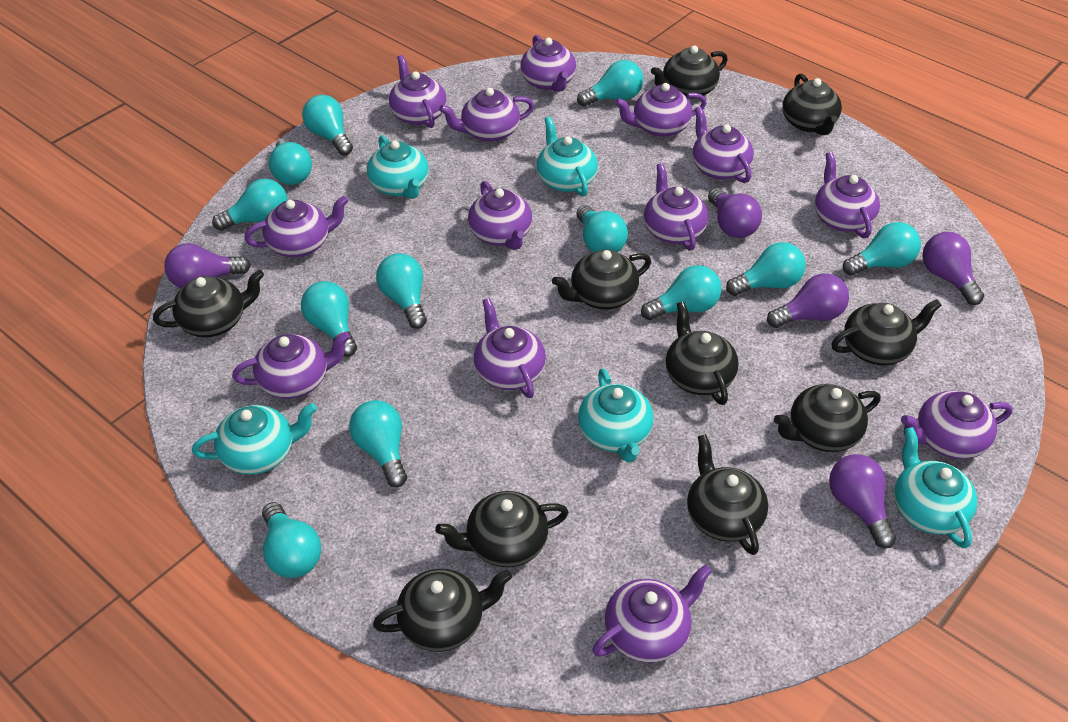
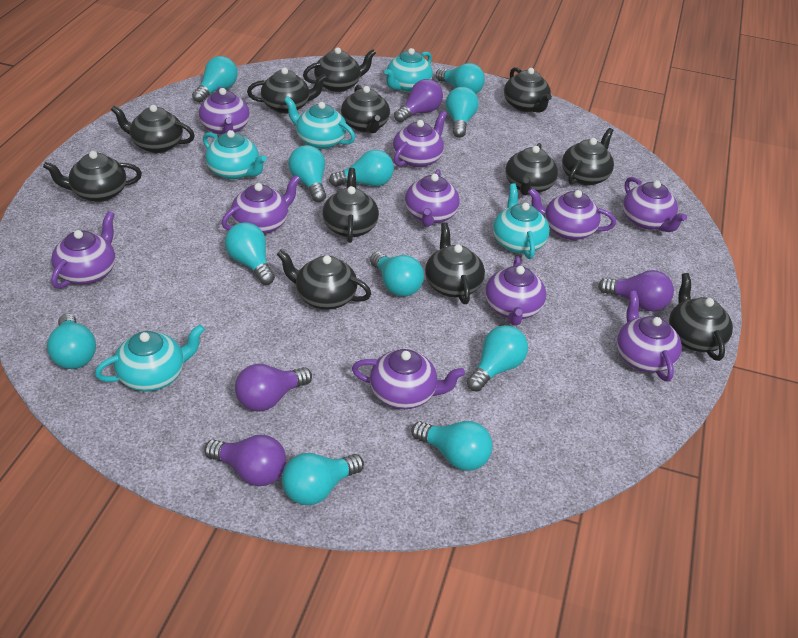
black teapot: [153,270,264,337] [373,569,512,652] [435,491,569,567] [552,249,651,310] [651,45,728,99] [666,301,739,405] [687,434,768,555] [774,384,881,452] [782,74,842,135] [831,299,942,365] = 10 -> [43,151,142,202] [111,105,195,153] [247,68,327,114] [277,250,371,310] [303,47,376,92] [322,168,379,243] [341,85,390,133] [425,223,485,304] [504,67,552,112] [505,143,558,195] [562,128,614,186] [669,273,733,361] = 12
purple light bulb: [164,243,251,288] [708,188,762,238] [767,273,849,328] [829,454,896,548] [922,232,984,305] = 5 -> [204,435,286,486] [235,364,312,412] [394,79,443,123] [598,270,674,312] = 4
purple teapot: [232,331,350,399] [244,195,349,257] [389,55,447,128] [439,88,534,142] [468,181,532,250] [474,298,546,398] [520,35,576,92] [592,564,712,663] [615,83,707,137] [644,163,708,251] [693,106,754,183] [815,152,880,238] [901,391,1013,459] = 13 -> [51,211,115,289] [199,86,250,135] [222,175,300,234] [352,349,465,409] [393,111,447,168] [405,169,460,227] [485,256,546,326] [528,188,616,240] [617,291,682,382] [623,177,687,232] = 10
turquoise light bulb: [212,179,288,231] [262,502,321,578] [269,138,312,185] [301,281,357,357] [302,95,353,155] [349,400,407,488] [376,253,427,329] [576,205,628,252] [577,60,643,107] [641,265,722,320] [726,242,806,296] [843,222,921,276] = 12 -> [47,313,96,369] [192,56,237,102] [225,222,275,285] [282,453,364,505] [288,145,326,202] [329,150,394,187] [370,252,424,297] [411,421,493,471] [436,63,485,94] [446,87,479,138] [467,325,528,392] = 11

